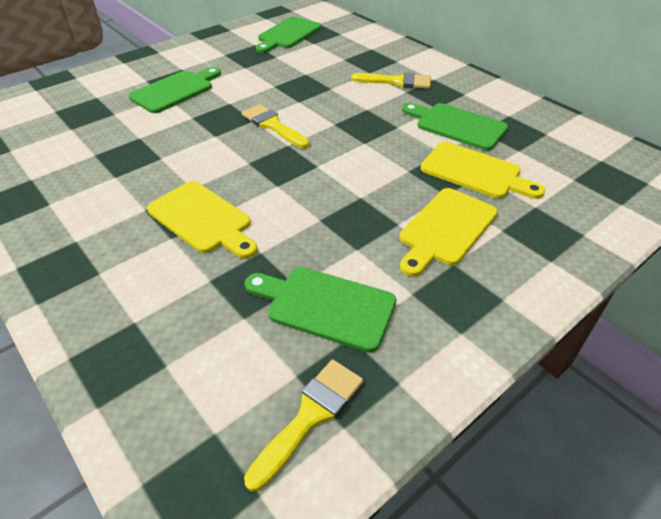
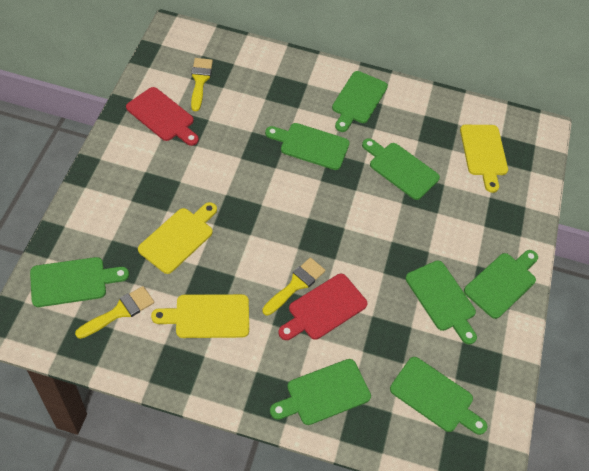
green cutting board: [129,67,221,113] [245,267,396,352] [256,17,321,53] [402,103,508,151] = 4 -> [30,257,129,307] [265,123,350,170] [270,359,371,425] [332,71,388,132] [362,138,440,200] [390,357,487,435] [405,260,477,345] [464,250,538,319] = 8
red cutting board: none = 0 -> [126,87,199,146] [278,274,367,340] = 2

